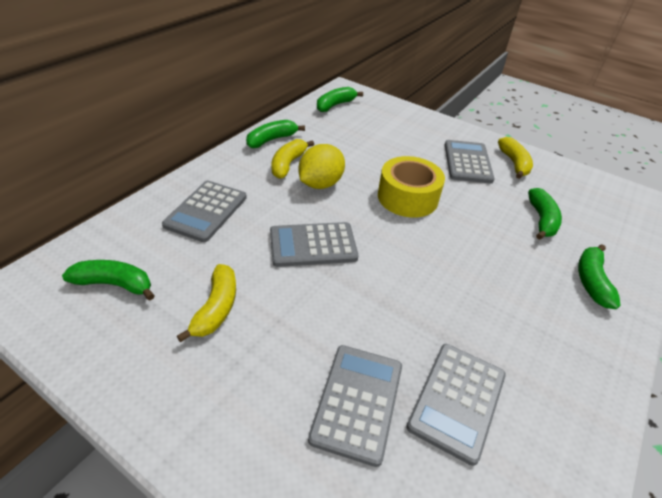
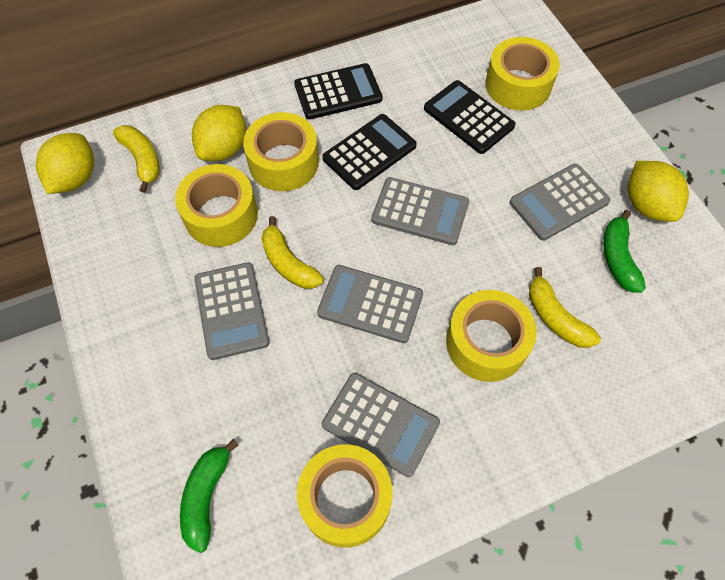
black calculator: none = 0 -> [294,63,383,119] [322,114,417,190] [424,80,515,154] = 3
green banana: [62,260,155,301] [246,120,305,148] [317,87,363,112] [528,188,562,240] [578,244,620,309] = 5 -> [180,439,238,553] [603,210,646,293] = 2
yellow lemon: [298,144,345,189] = 1 -> [36,133,94,194] [192,105,246,161] [628,161,689,222] = 3
yellow tape: [378,156,445,218] = 1 -> [175,164,258,247] [243,112,319,191] [297,444,393,548] [446,290,536,382] [485,37,560,111] = 5

